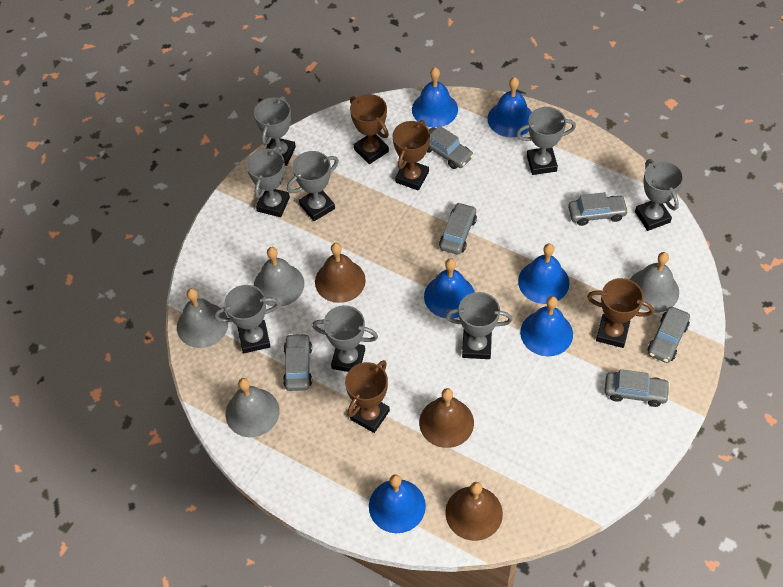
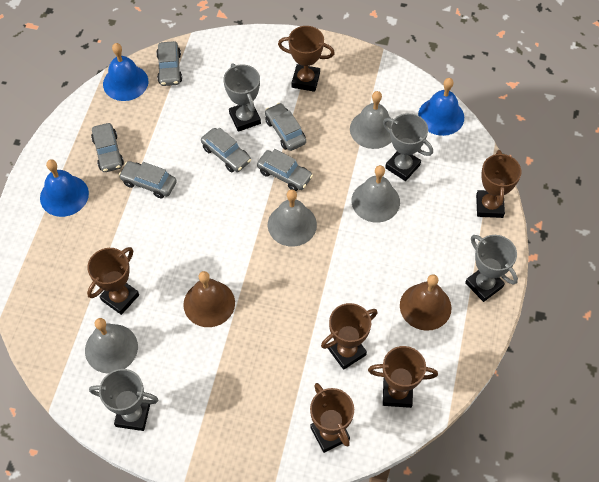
blue bell: [369,474,426,533] [412,67,458,127] [424,258,475,318] [488,77,532,137] [518,244,569,304] [520,296,573,356] = 6 -> [40,159,89,217] [103,43,148,101] [418,78,464,136] = 3
brown bell: [315,243,366,303] [419,388,474,448] [445,482,503,541] = 3 -> [183,271,235,327] [400,274,452,331] = 2
brown trophy: [345,360,390,433] [350,94,389,164] [392,120,430,191] [587,278,654,348] = 4 -> [87,247,139,315] [278,26,335,92] [310,383,354,453] [321,303,377,370] [368,346,438,408] [476,150,521,218] = 6
grey trophy: [214,285,280,353] [246,147,290,217] [254,96,296,166] [287,151,339,221] [312,305,378,372] [445,292,513,359] [516,107,576,175] [635,159,684,231] = 8 -> [89,369,158,431] [223,63,261,132] [383,113,433,181] [465,235,518,302] = 4

